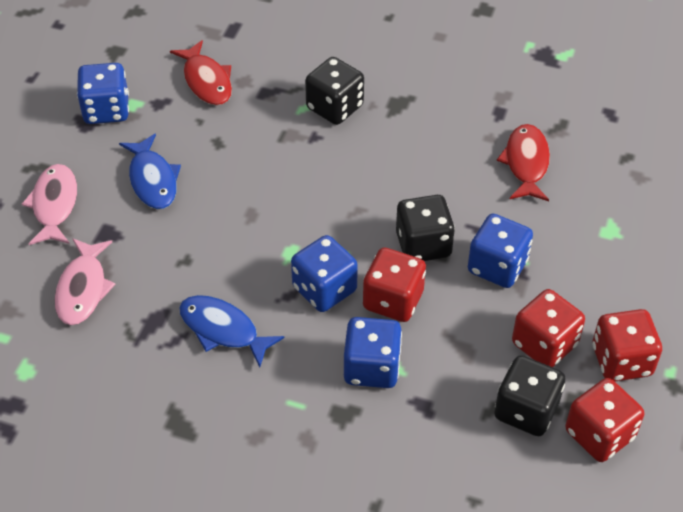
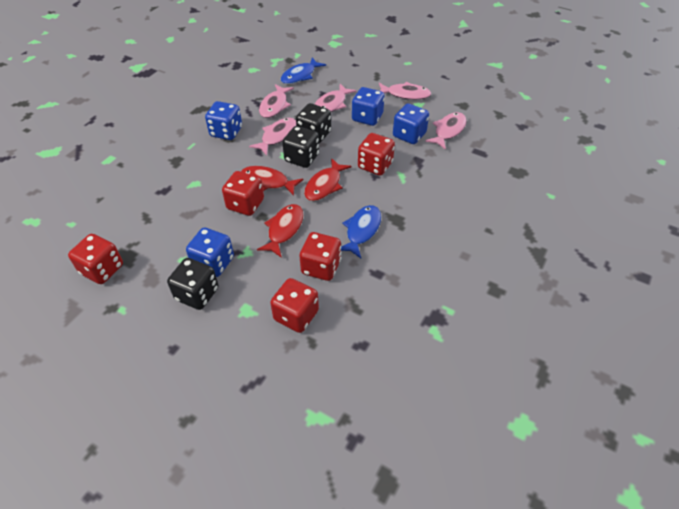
pink fish: [22,164,77,245] [55,238,116,325] = 2 -> [249,118,296,155] [259,84,294,118] [315,84,357,112] [379,82,431,100] [425,112,467,150] = 5
red dice: [363,247,426,322] [512,289,585,367] [565,378,644,462] [593,309,662,381] = 4 -> [68,234,123,284] [222,171,264,216] [270,278,319,333] [299,232,341,281] [358,133,395,176] = 5
red fish: [170,40,232,105] [497,124,550,201] = 2 -> [241,166,303,196] [257,204,303,258] [304,158,352,201] = 3

